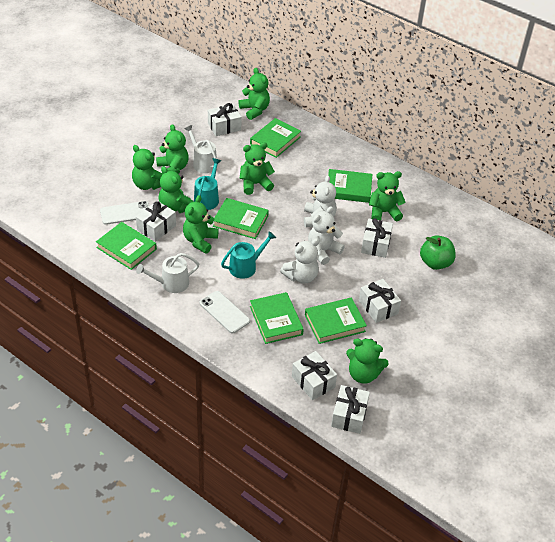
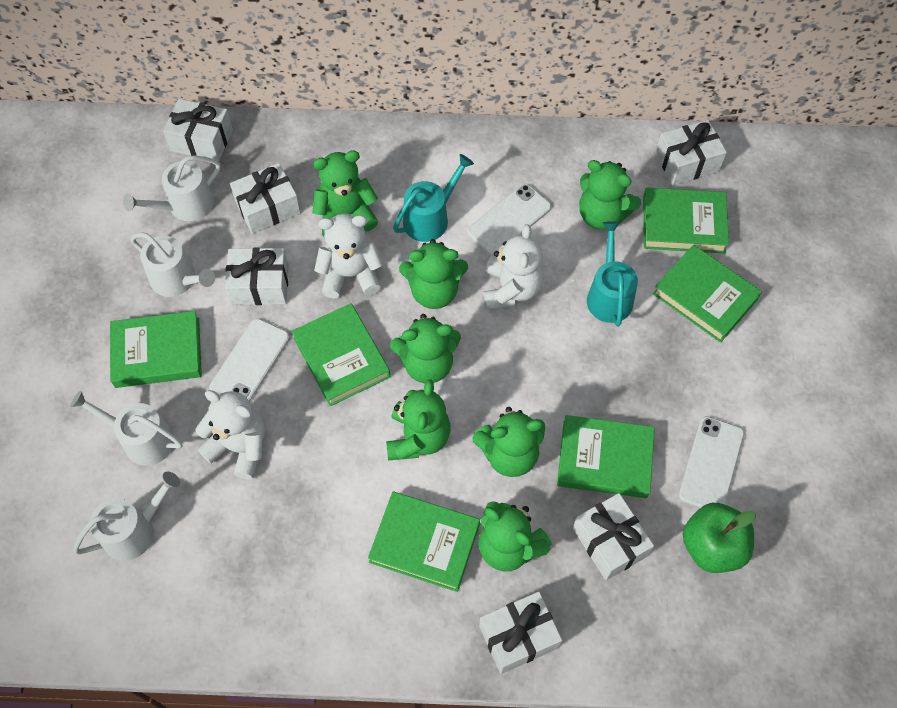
green teddy bear: [132,145,163,190] [156,124,189,174] [158,166,193,213] [183,195,219,254] [239,68,270,120] [240,142,275,195] [346,338,389,384] [369,171,406,221] = 8 -> [313,150,378,238] [386,379,450,460] [390,314,461,383] [399,239,468,309] [472,407,545,477] [478,501,552,571] [579,160,641,230] = 7
white phone: [100,201,149,225] [200,291,250,333] = 2 -> [209,318,290,402] [467,184,551,256] [679,416,744,508] = 3
white watering can: [136,253,199,293] [184,125,218,173] = 2 -> [70,391,183,466] [73,472,180,561] [123,155,220,221] [131,232,215,297] = 4

